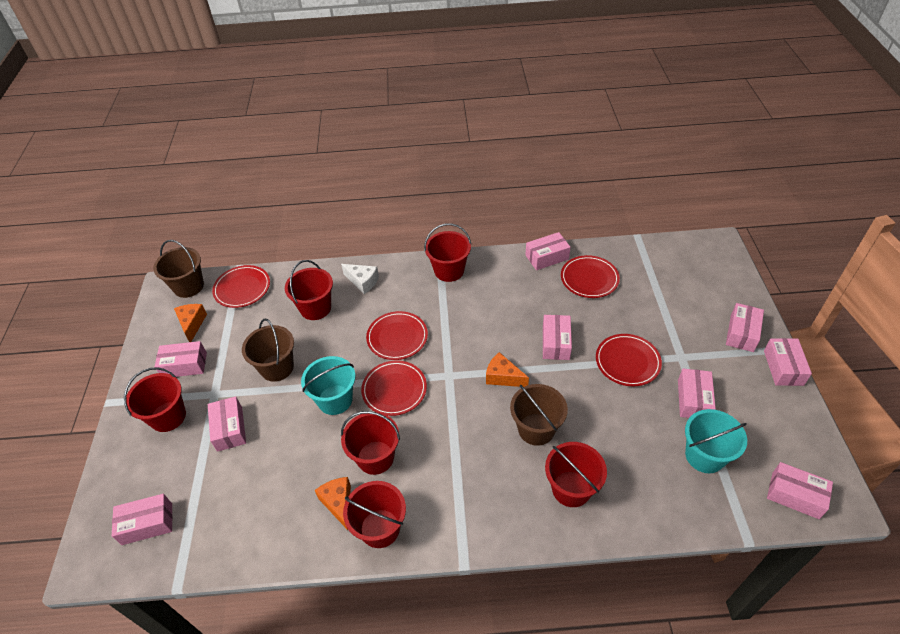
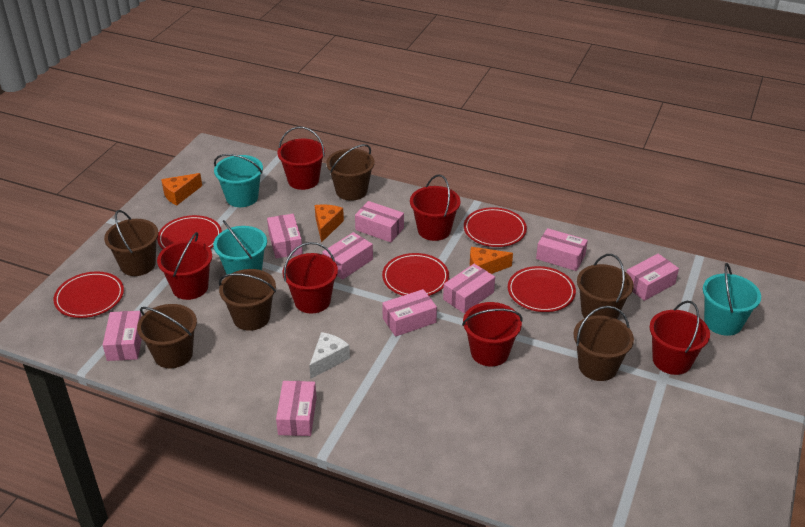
brown bucket: [153,240,204,298] [242,319,294,382] [510,384,568,446] = 3 -> [104,210,159,276] [137,304,197,368] [219,269,276,331] [326,144,375,201] [573,306,634,381] [577,254,634,319] = 6
turquoise bucket: [301,356,356,415] [685,409,747,473] = 2 -> [213,220,267,274] [214,154,263,207] [703,263,761,336] = 3

